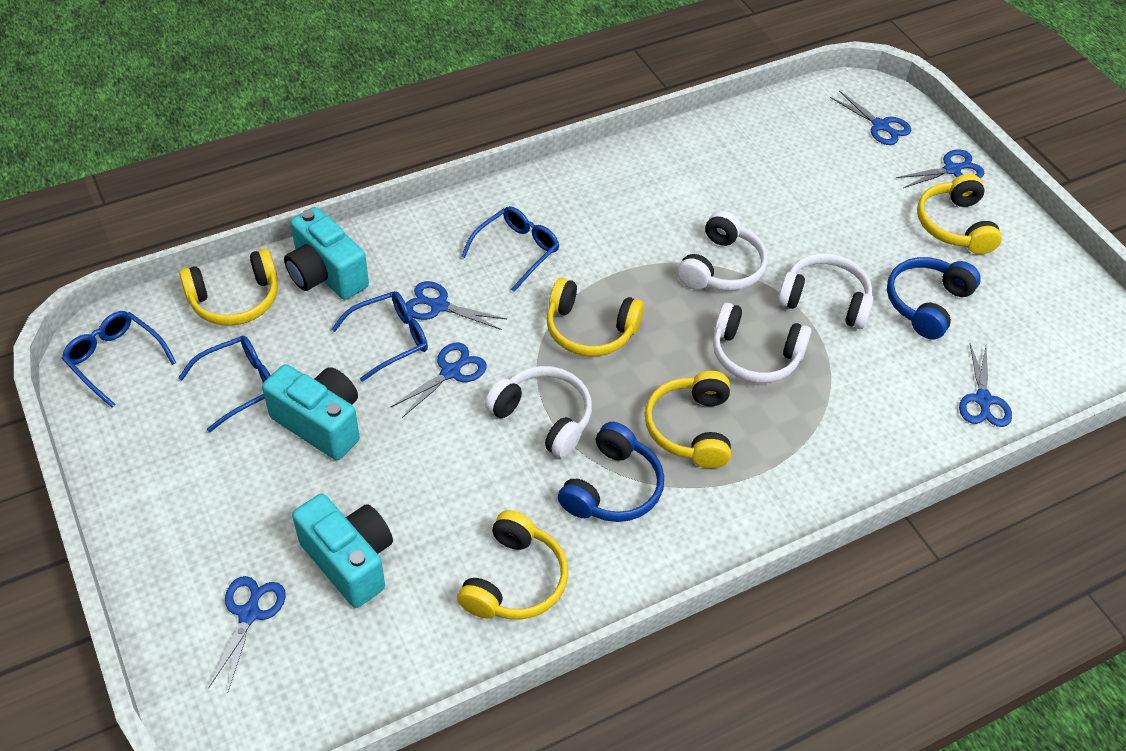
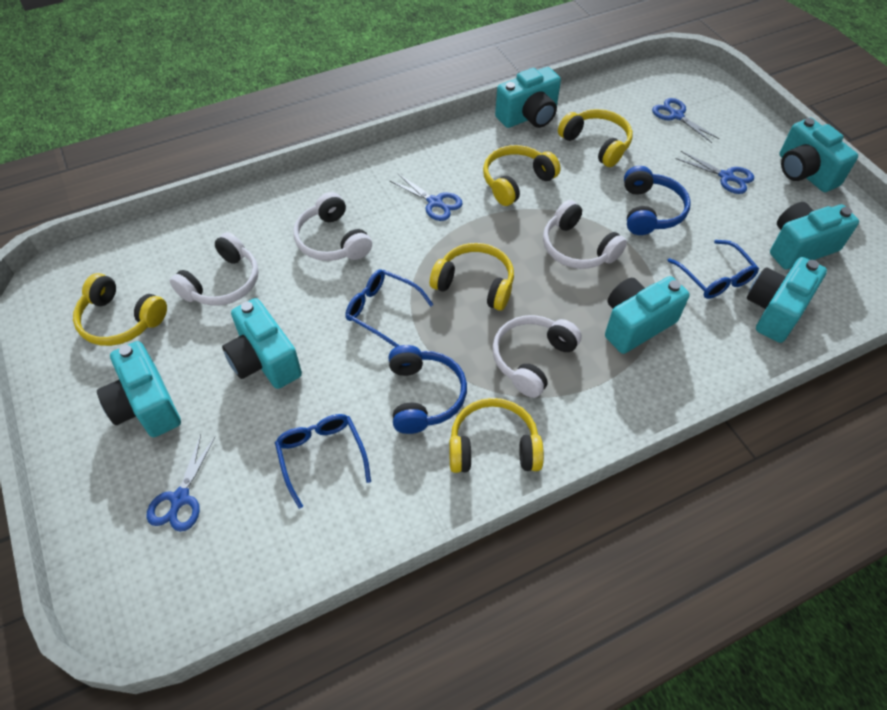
blue glasses: [62,311,176,408] [178,336,271,433] [331,291,428,382] [461,206,559,292] = 4 -> [275,414,371,509] [345,269,434,347] [667,240,759,299] = 3
blue scissors: [208,576,286,693] [391,343,487,418] [406,281,507,330] [830,91,911,145] [896,150,984,188] [959,343,1012,427] = 6 -> [146,435,215,532] [390,173,463,221] [652,98,719,143] [675,151,754,194] = 4
turquoise camera: [262,364,360,460] [284,207,369,300] [292,494,393,608] = 3 -> [97,341,181,437] [222,298,302,389] [495,67,561,128] [605,276,690,354] [747,257,827,343] [770,202,859,269] [779,118,858,192] = 7

